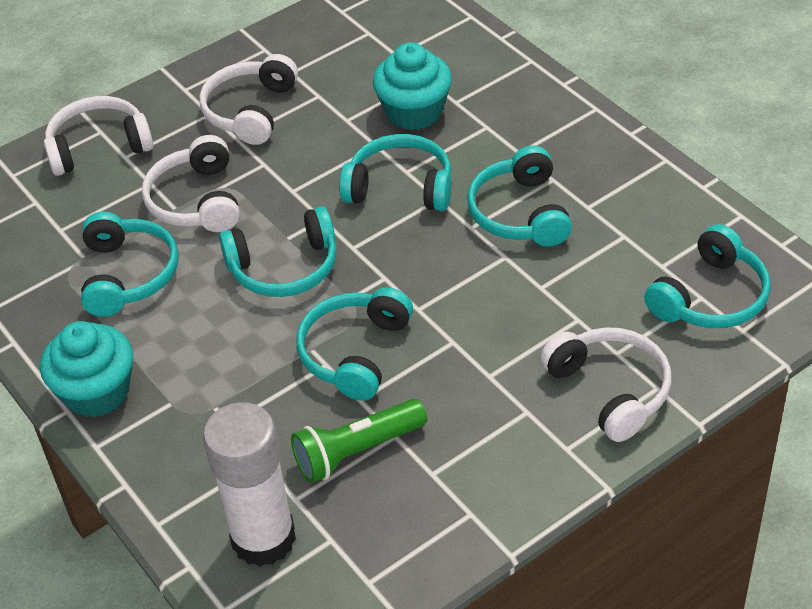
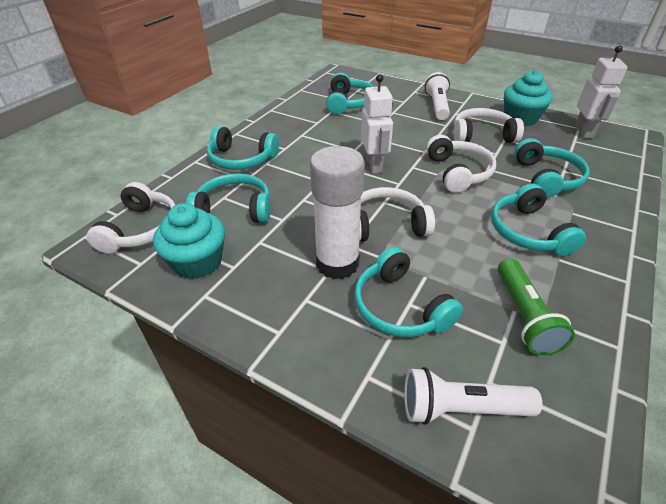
white flashlight: none = 0 -> [404,367,542,425] [425,72,450,120] = 2
white robot: none = 0 -> [361,74,393,174] [575,45,627,138] = 2

